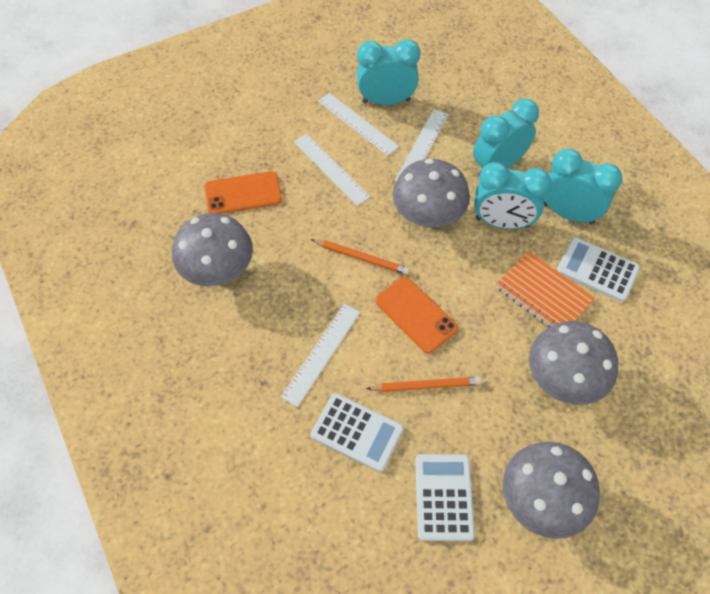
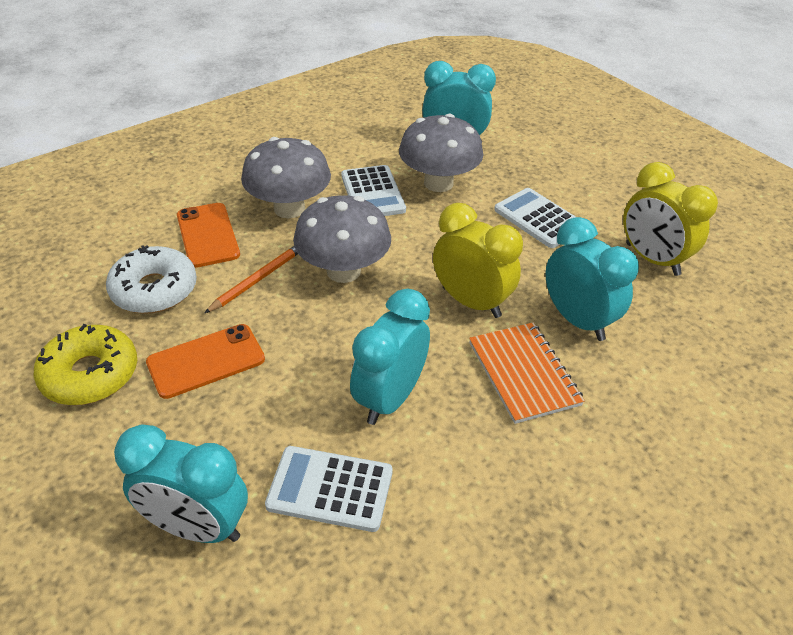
grey mushroom: [172,213,253,286] [393,159,470,227] [503,442,600,539] [529,321,618,405] = 4 -> [241,137,331,218] [293,195,391,283] [399,114,483,192] = 3
orange pencil: [311,239,410,275] [366,377,482,392] = 2 -> [204,246,298,313] = 1
white donut: none = 0 -> [106,245,197,314] = 1
white ruler: [281,304,360,407] [294,134,371,206] [318,93,399,156] [395,109,449,181] = 4 -> none = 0
yellow clock: none = 0 -> [433,203,523,318] [623,162,718,276] = 2
yellow donut: none = 0 -> [33,324,137,405] = 1

